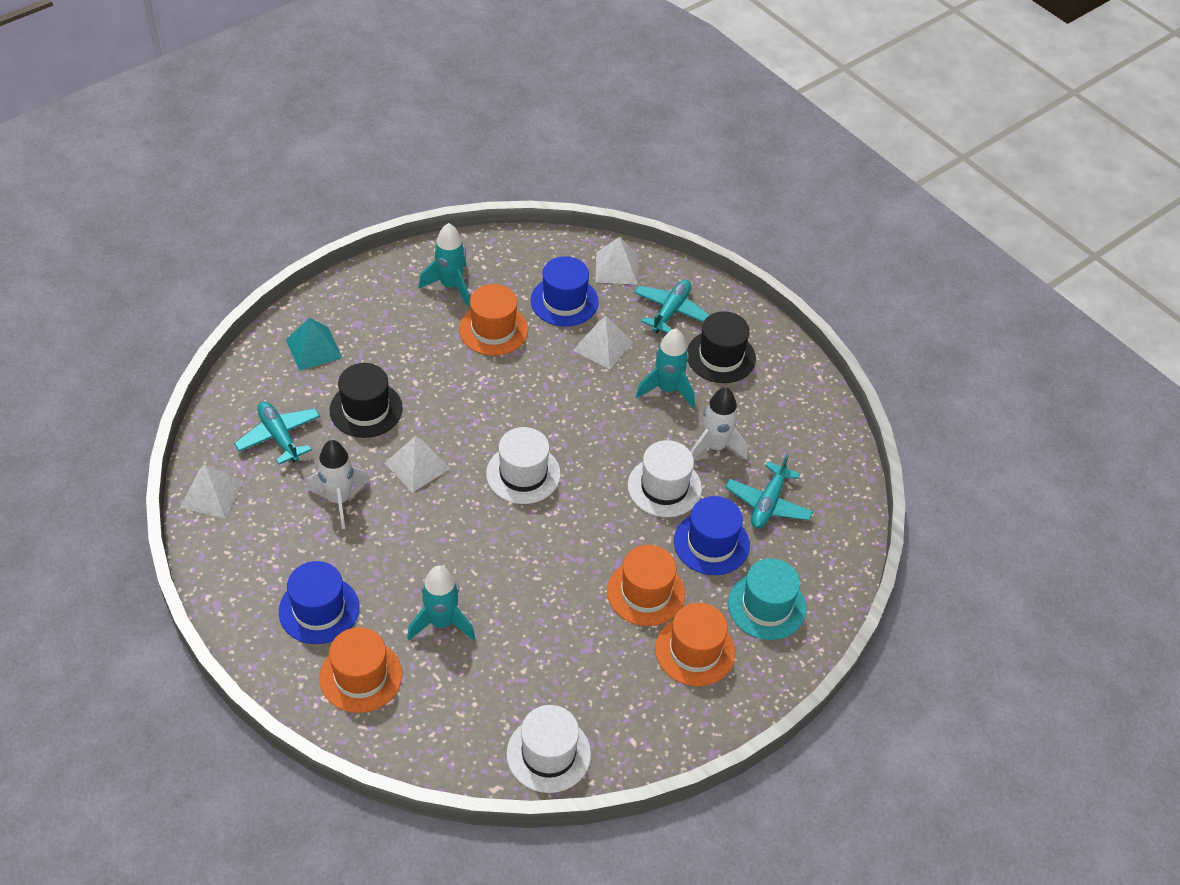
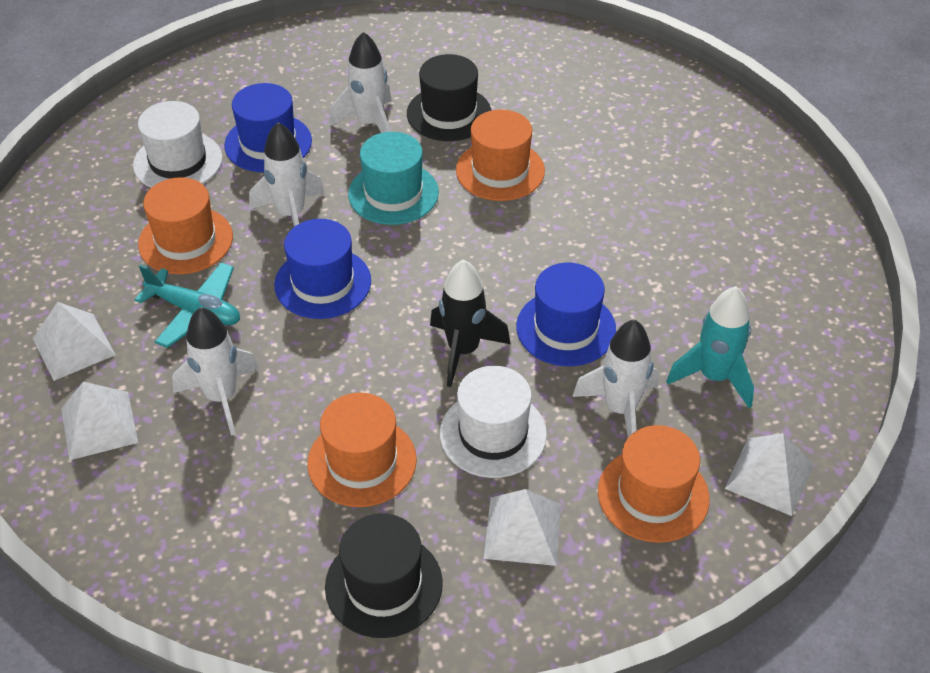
black rocket: none = 0 -> [430,259,511,387] = 1
turquoise plane: [234,401,320,464] [634,279,709,333] [725,454,813,529] = 3 -> [135,262,240,348] = 1
turquoise pyramid: [286,318,342,371] = 1 -> none = 0
turquoise rocket: [407,566,475,641] [419,223,470,306] [636,329,695,408] = 3 -> [666,286,754,408] = 1
white hat: [486,427,561,504] [507,705,591,793] [628,440,702,517] = 3 -> [133,101,223,188] [440,366,547,478] = 2
white rocket: [306,440,369,529] [691,387,748,460] = 2 -> [172,307,259,436] [249,122,325,227] [329,32,392,133] [572,319,659,438] = 4

